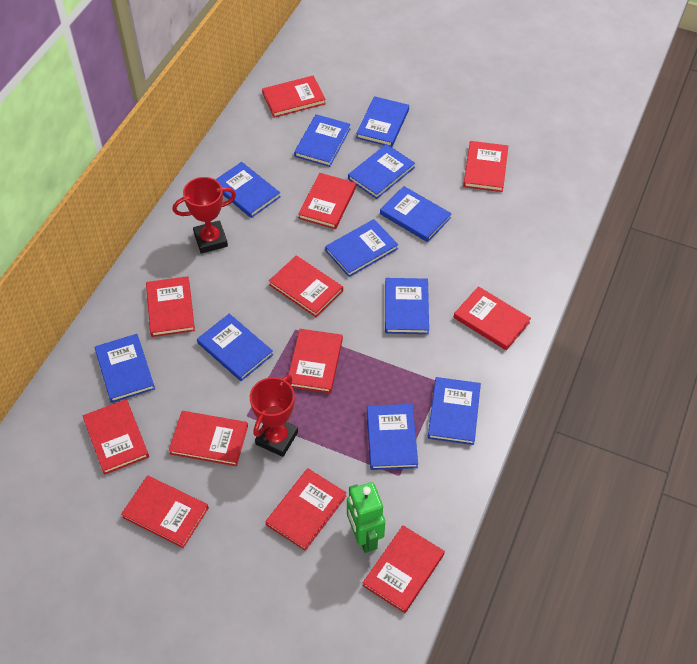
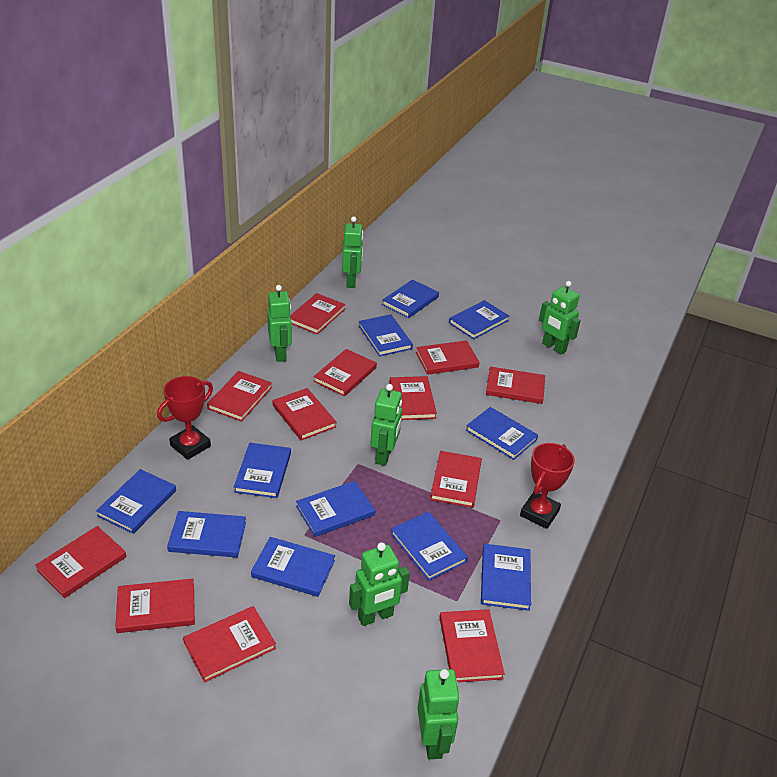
green robot: [347,482,385,553] = 1 -> [267,285,292,362] [342,217,363,288] [349,542,410,626] [370,384,402,466] [418,669,460,759] [539,281,581,355] = 6

